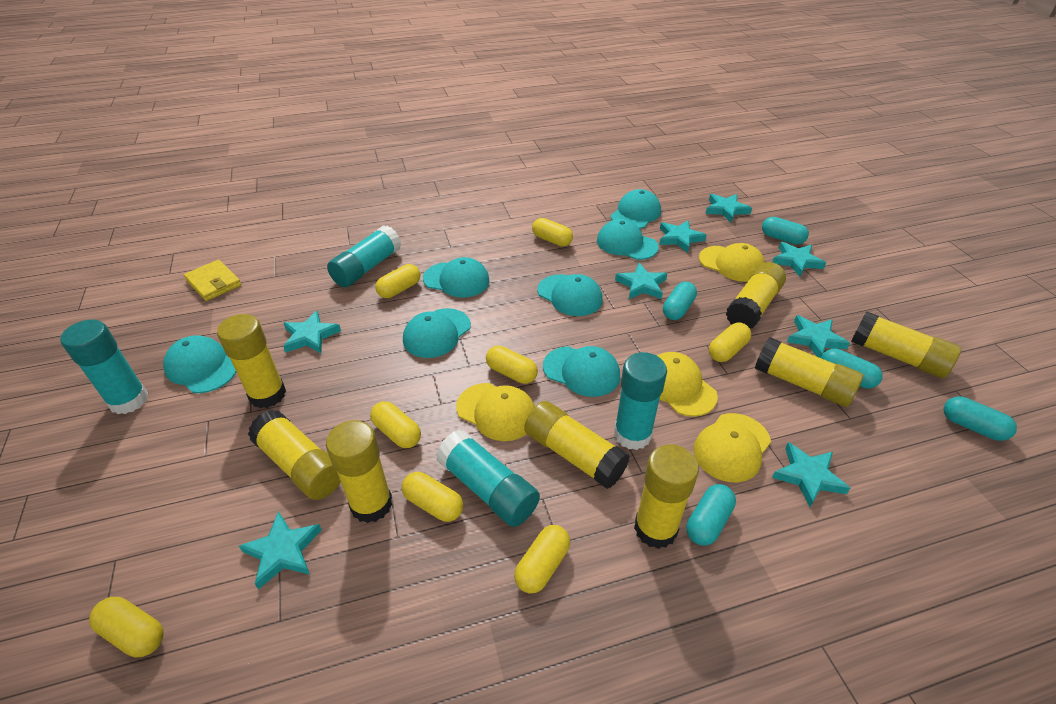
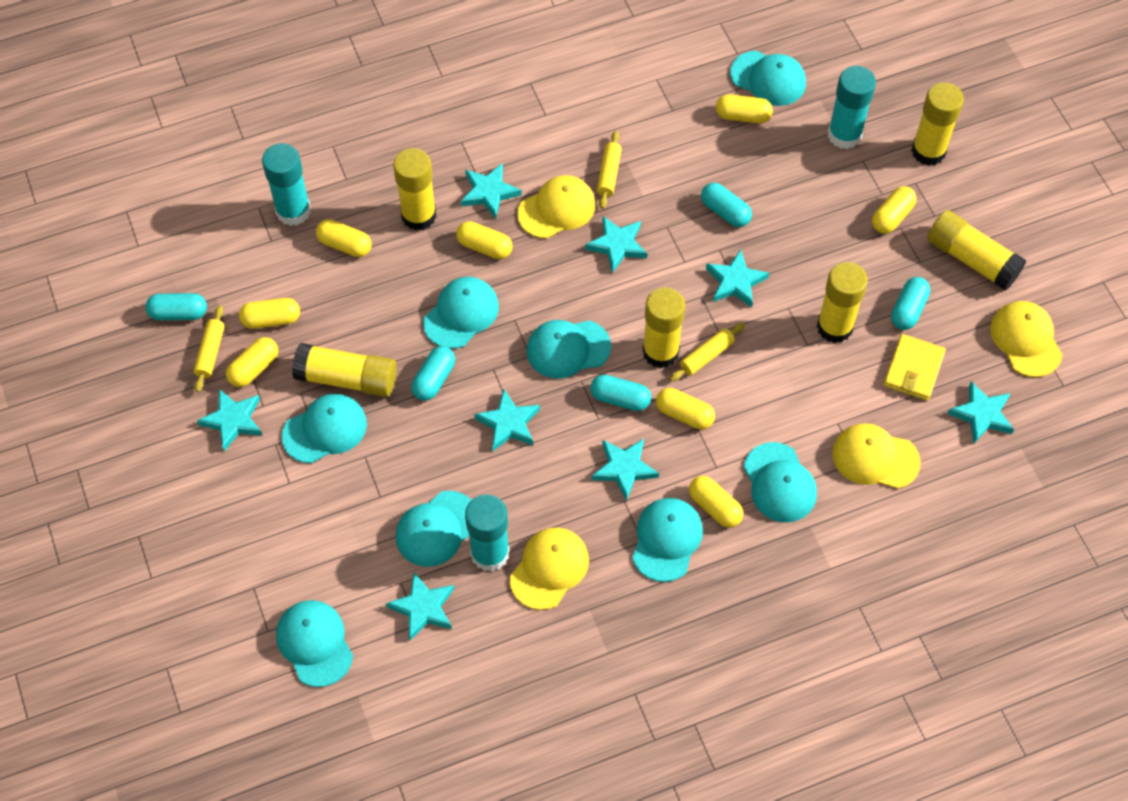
turquoise cap: [163,335,236,393] [403,308,471,358] [423,257,489,298] [537,274,603,316] [543,346,620,397] [597,219,659,260] [611,189,661,229] = 7 -> [276,600,353,687] [282,393,367,463] [396,491,471,567] [423,277,499,349] [527,320,611,379] [632,498,703,582] [730,51,806,106] [744,442,817,522] = 8
turquoise glue stick: [60,319,148,414] [327,225,401,287] [436,430,540,527] [614,352,667,450] = 4 -> [262,143,311,226] [465,494,510,572] [828,66,876,149] = 3
yellow glue stick: [217,314,286,408] [248,410,341,500] [326,420,392,523] [524,401,630,489] [634,444,699,549] [726,262,786,328] [755,337,863,407] [851,311,961,378] = 8 -> [292,343,397,397] [393,148,437,231] [642,287,685,368] [817,262,868,343] [911,82,964,166] [927,210,1026,291] = 6
yellow rolling pin: none = 0 -> [193,306,225,392] [597,131,622,209] [670,323,745,381] = 3

